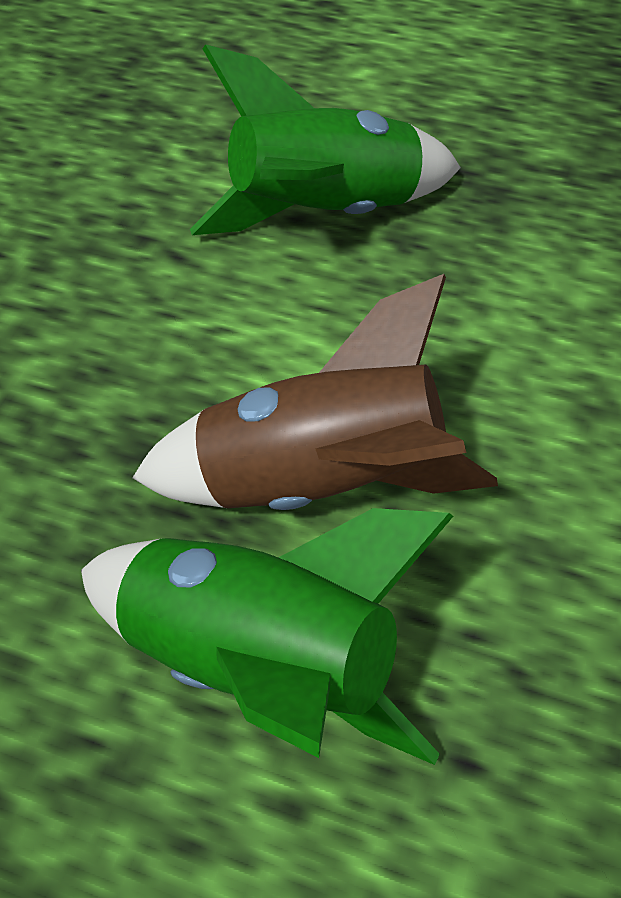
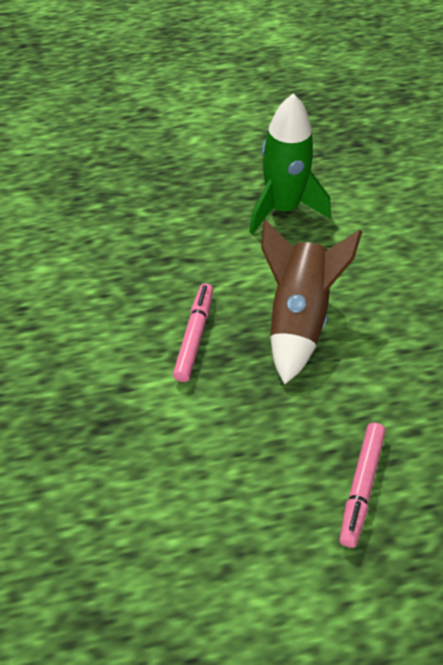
green rocket: [81,508,453,765] [190,44,461,235] = 2 -> [249,93,331,234] = 1
pink marker: none = 0 -> [173,283,213,382] [339,423,386,548] = 2

